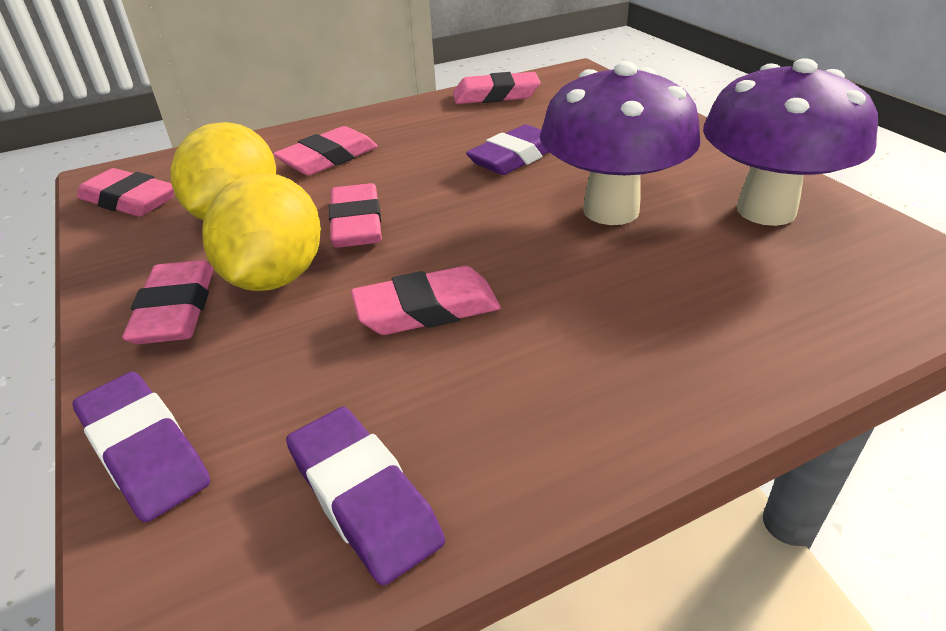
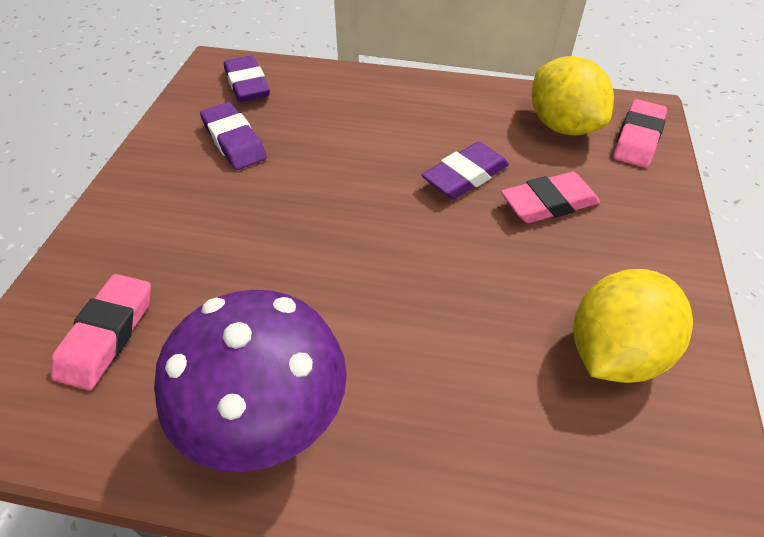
pink eraser: [77,168,174,217] [122,260,214,344] [273,126,378,176] [328,183,382,248] [351,266,501,335] [453,72,541,104] = 6 -> [51,274,151,390] [501,172,600,223] [613,99,667,168] = 3
purple mushroom: [540,61,701,225] [703,58,878,226] = 2 -> [154,290,347,472] = 1

